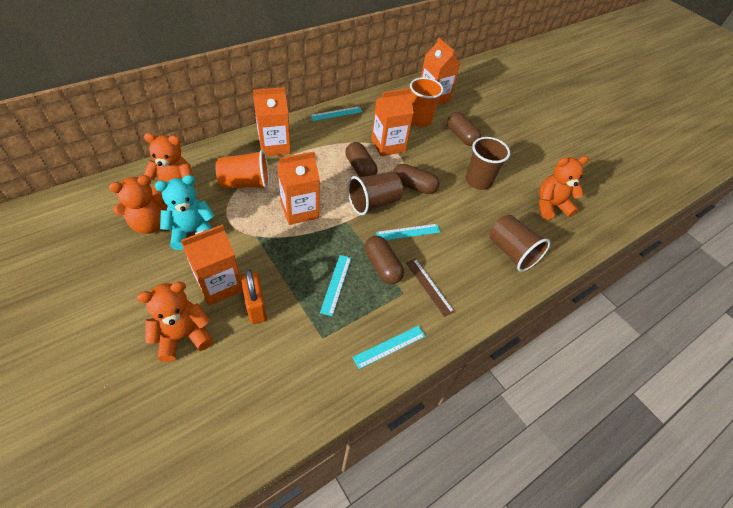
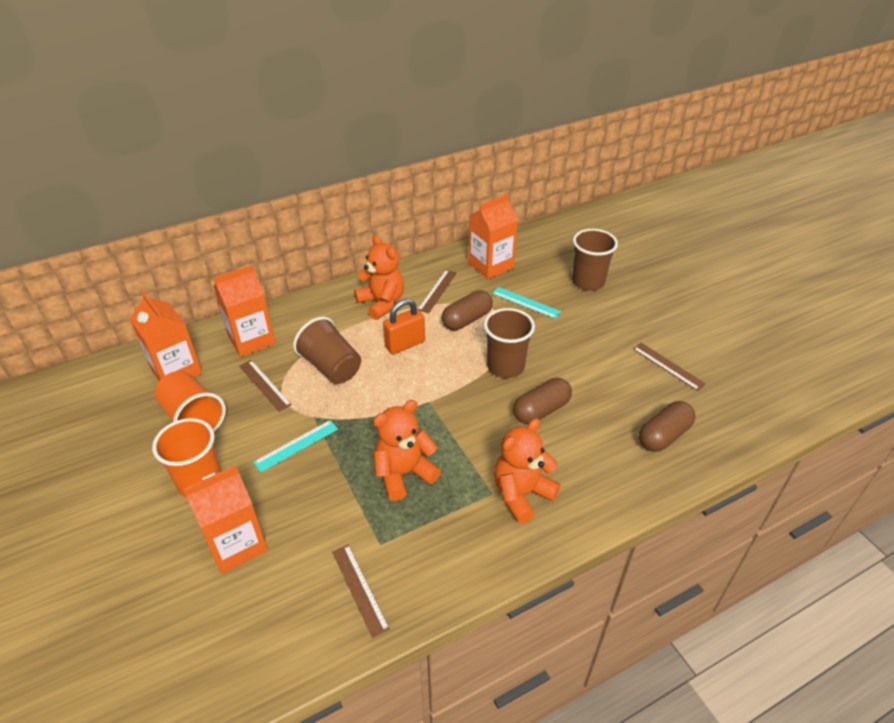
brown capsule: [345,142,378,177] [365,236,404,284] [393,164,440,194] [447,112,481,146] = 4 -> [442,290,493,330] [513,378,572,424] [639,401,696,452] = 3
brown ruler: [406,258,455,317] = 1 -> [239,360,292,412] [332,545,390,638] [418,270,457,314] [633,343,706,391] = 4
orange carton: [181,224,243,306] [253,87,291,156] [277,152,320,225] [371,88,414,156] [421,38,460,105] = 5 -> [130,291,202,381] [184,465,268,574] [213,265,275,357] [469,194,518,279] = 4
orange teddy bear: [109,175,167,234] [137,281,213,362] [144,133,193,195] [539,156,589,220] = 4 -> [354,235,404,320] [373,400,441,501] [494,418,561,524] = 3
turquoise ruler: [310,106,362,121] [320,255,351,316] [352,326,426,369] [376,224,441,240] = 4 -> [253,420,338,472] [492,287,561,319] = 2
turquoise teddy bear: [155,175,215,250] = 1 -> none = 0

